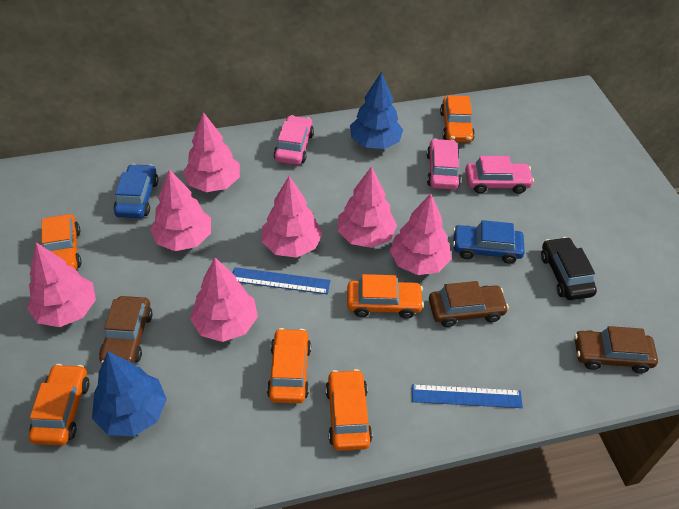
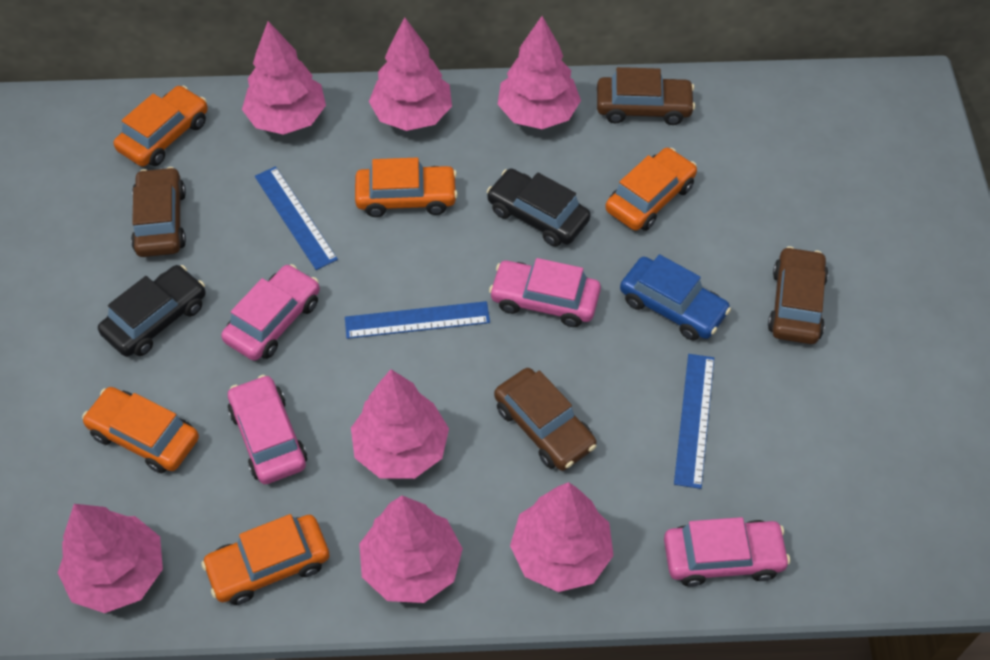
black car: [541,237,597,300] = 1 -> [98,265,206,357] [487,168,591,247] = 2
blue car: [114,164,158,218] [453,220,525,264] = 2 -> [620,254,731,341] = 1
blue ruler: [233,267,330,294] [412,384,523,408] = 2 -> [255,166,338,270] [345,301,490,339] [674,354,714,489] = 3
blue tree: [92,352,167,436] [350,72,403,149] = 2 -> none = 0
brown car: [99,296,153,364] [429,281,509,327] [574,326,658,373] = 3 -> [131,167,186,257] [494,368,597,471] [597,67,695,125] [768,246,828,344] = 4
orange car: [29,364,90,446] [42,214,82,270] [267,328,311,403] [325,369,373,451] [347,274,424,319] [440,95,475,142] = 6 -> [82,387,199,473] [113,85,208,167] [201,514,329,605] [355,158,458,217] [605,148,697,231] = 5
pink car: [274,115,314,165] [427,139,461,190] [465,156,534,194] = 3 -> [221,264,320,361] [228,375,307,484] [489,258,601,327] [664,517,790,587] = 4

